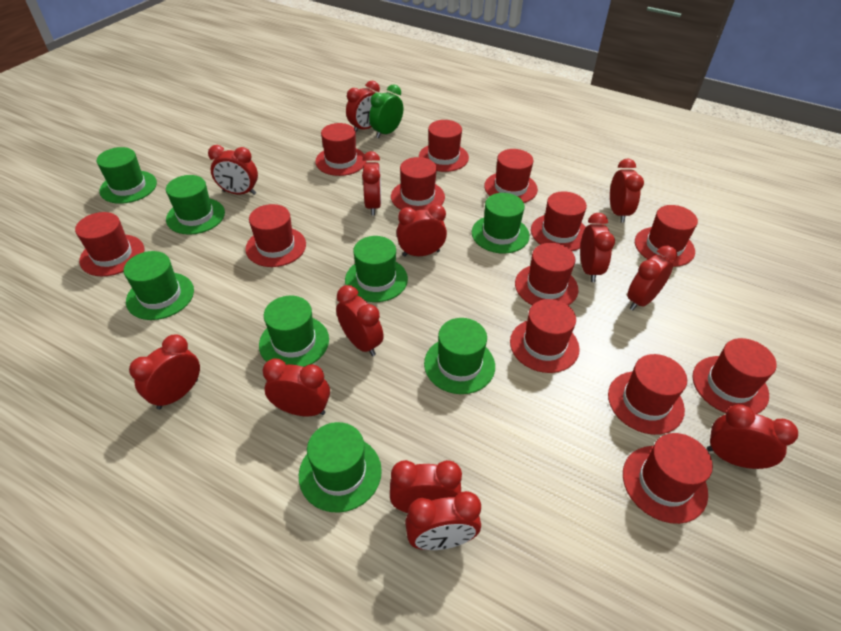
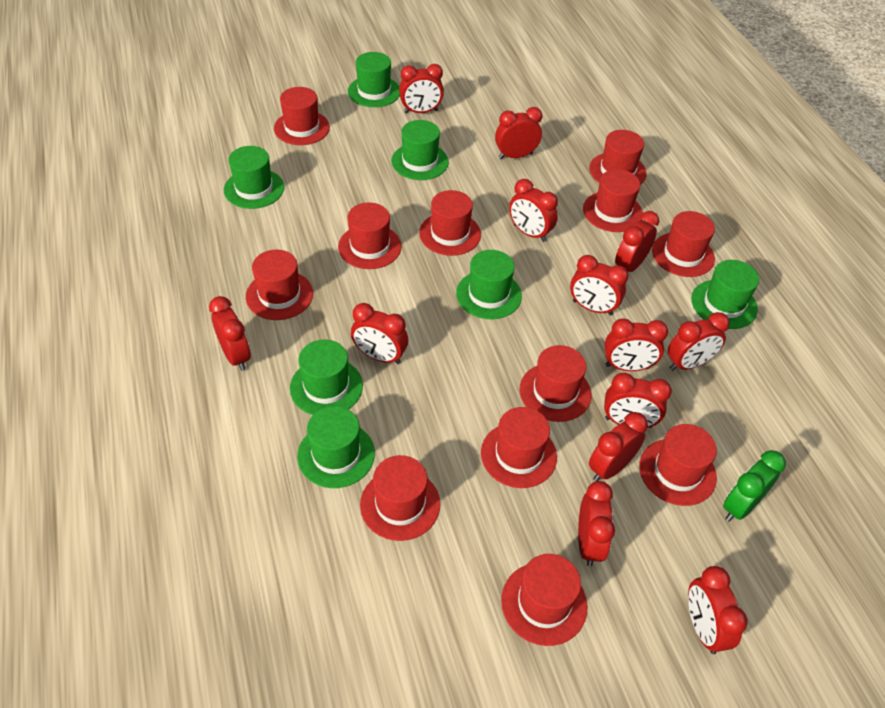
green hat: [97,147,157,204] [124,251,194,320] [166,175,225,235] [259,296,329,367] [299,422,382,513] [345,236,408,302] [424,318,495,394] [472,193,530,253] = 8 -> [224,146,284,209] [290,339,363,415] [297,406,375,488] [348,52,400,107] [391,120,449,180] [456,250,522,319] [691,260,759,329] = 7
red hat: [75,212,144,276] [245,204,306,267] [315,123,366,176] [391,157,445,211] [419,120,469,172] [484,149,538,203] [510,299,580,373] [515,243,578,305] [531,191,587,251] [608,354,687,435] [623,433,713,524] [635,205,698,267] [693,338,777,414] = 13 -> [246,250,313,320] [274,87,330,145] [338,203,402,269] [360,455,440,541] [419,190,481,256] [481,407,557,488] [501,554,587,646] [520,345,592,422] [583,169,643,232] [589,130,647,185] [639,424,717,506] [652,211,715,277] = 12

